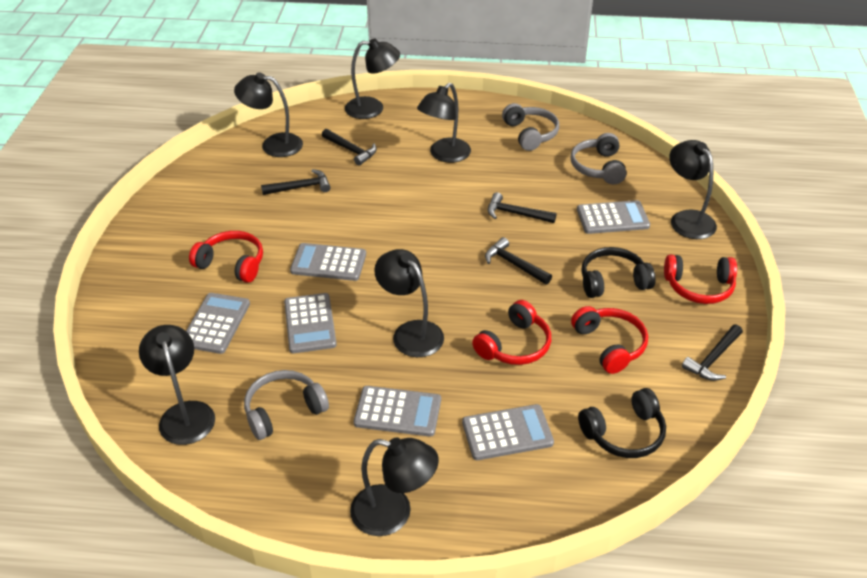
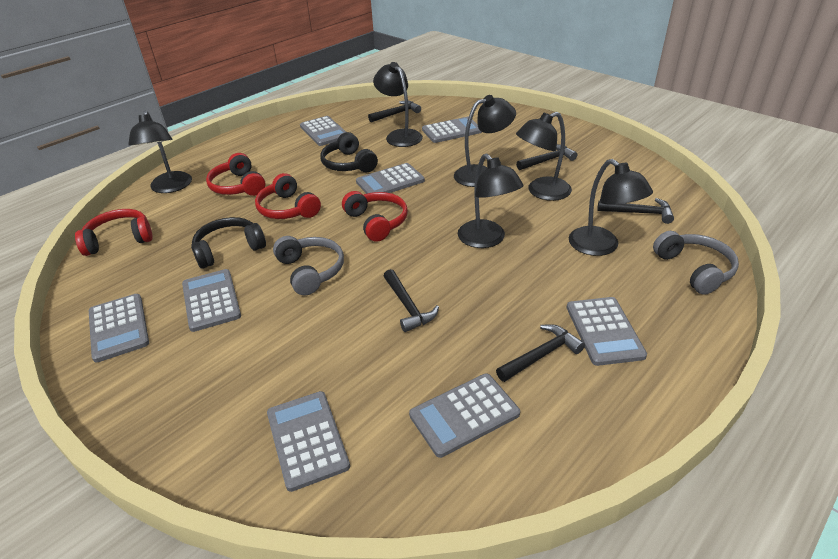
black lamp: [139,325,215,445] [234,73,303,157] [345,38,400,119] [350,438,439,536] [374,249,444,357] [417,83,471,163] [669,140,717,239] = 7 -> [128,111,192,193] [373,62,423,147] [454,95,516,187] [458,154,524,248] [516,112,572,201] [569,159,653,256] = 6
grey calculator: [186,293,250,354] [284,293,337,353] [290,243,366,281] [354,386,441,437] [462,404,554,460] [577,200,650,234] = 6 -> [89,294,149,363] [182,269,241,332] [267,391,350,492] [300,116,346,146] [356,163,425,194] [409,373,520,458] [422,117,482,143] [566,297,647,366] = 8
grey headphones: [244,370,329,440] [502,103,559,151] [571,133,627,185] = 3 -> [273,236,344,295] [653,231,739,295] = 2

